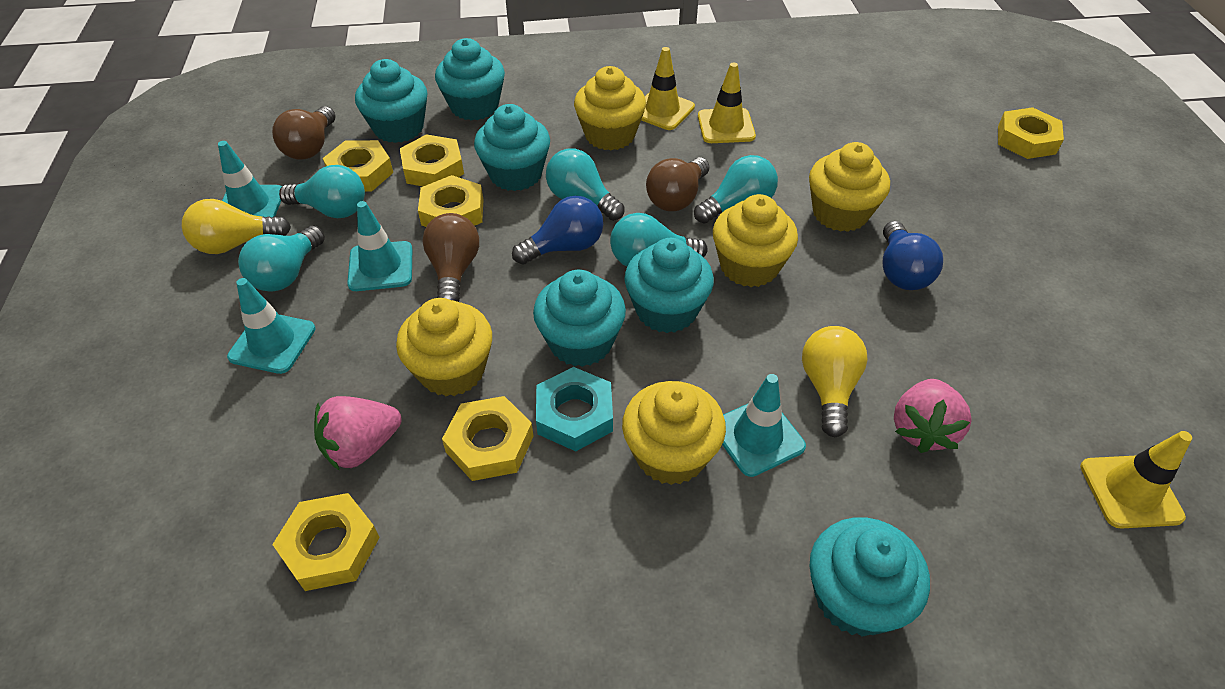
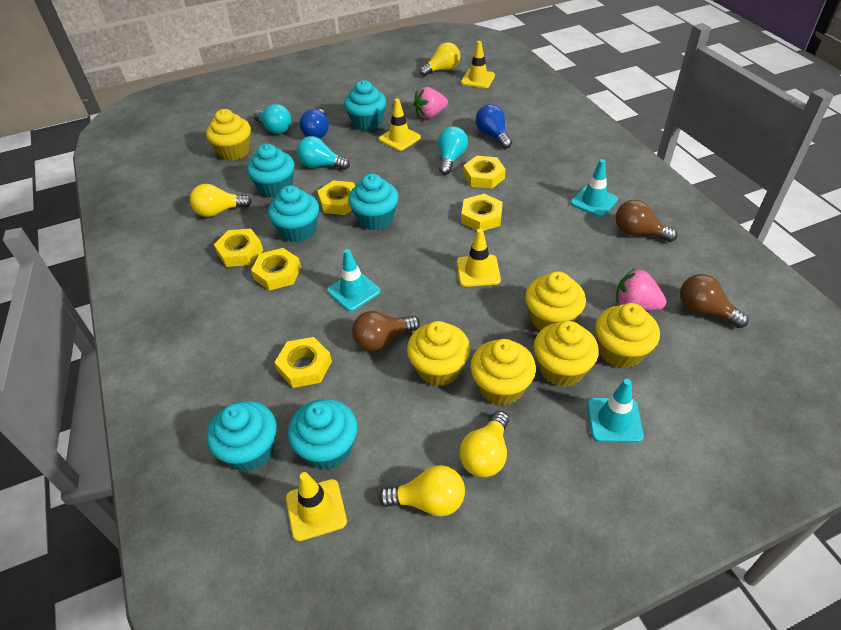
turquoise light bulb: [238,225,325,292] [279,165,365,218] [546,149,625,221] [610,213,708,267] [694,155,778,223] = 5 -> [253,104,291,134] [297,136,350,170] [438,126,468,175] = 3
turquoise nut: [536,367,613,451] = 1 -> none = 0
turquoise traffic cone: [218,141,282,217] [227,278,316,374] [347,201,412,291] [722,374,806,477] = 4 -> [327,249,381,311] [571,159,618,217] [587,379,644,443] = 3
yellow cupcake: [396,298,492,396] [574,66,646,150] [622,381,726,485] [713,194,798,287] [809,142,890,232] = 5 -> [206,109,251,161] [407,321,470,386] [470,339,536,405] [525,271,586,330] [534,321,599,387] [595,303,660,368] = 6
yellow light bulb: [182,199,291,254] [802,326,868,437] = 2 -> [190,184,252,217] [379,465,465,517] [419,42,460,77] [460,411,509,477] = 4
yellow traffic cone: [641,47,695,130] [698,62,756,143] [1080,431,1192,529] = 3 -> [286,472,347,541] [379,98,421,151] [457,229,501,287] [461,41,495,88] = 4

